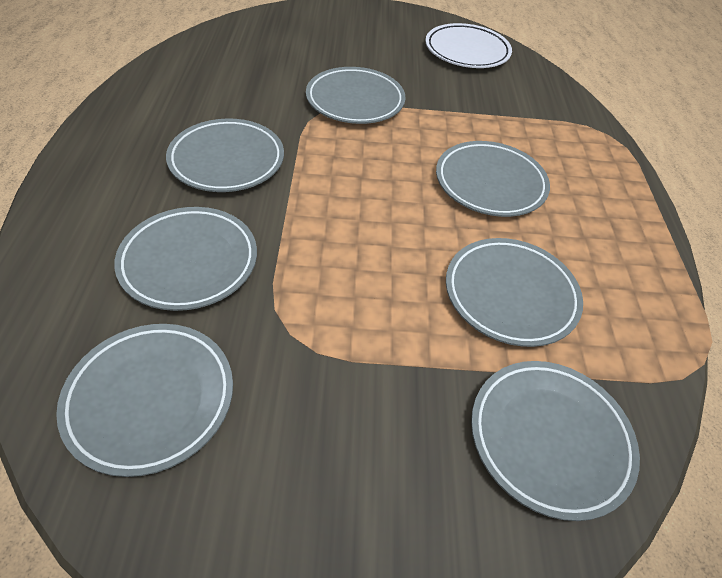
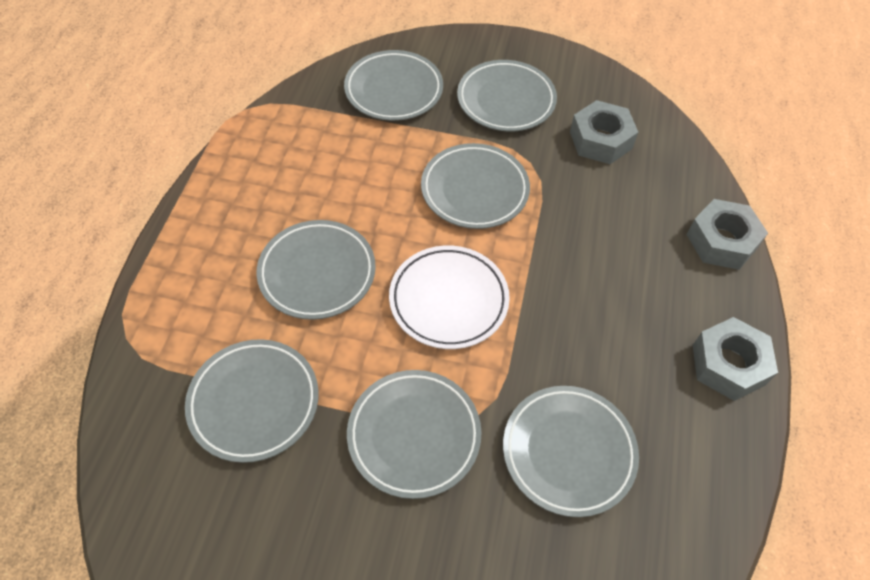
grey nut: none = 0 -> [570,100,638,164] [686,199,768,270] [693,317,778,401] = 3

